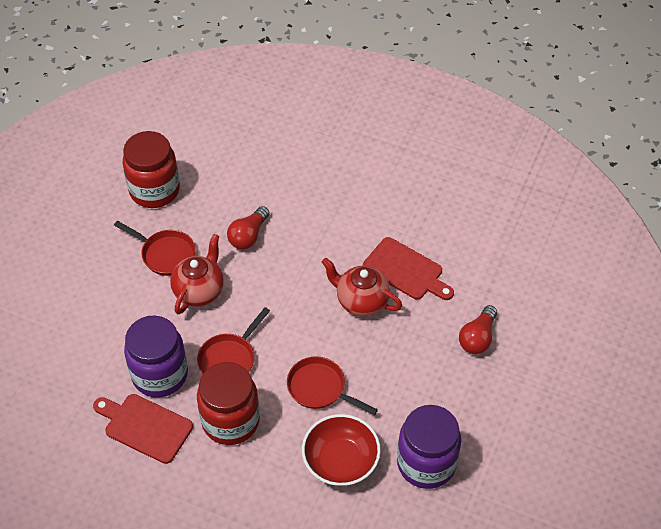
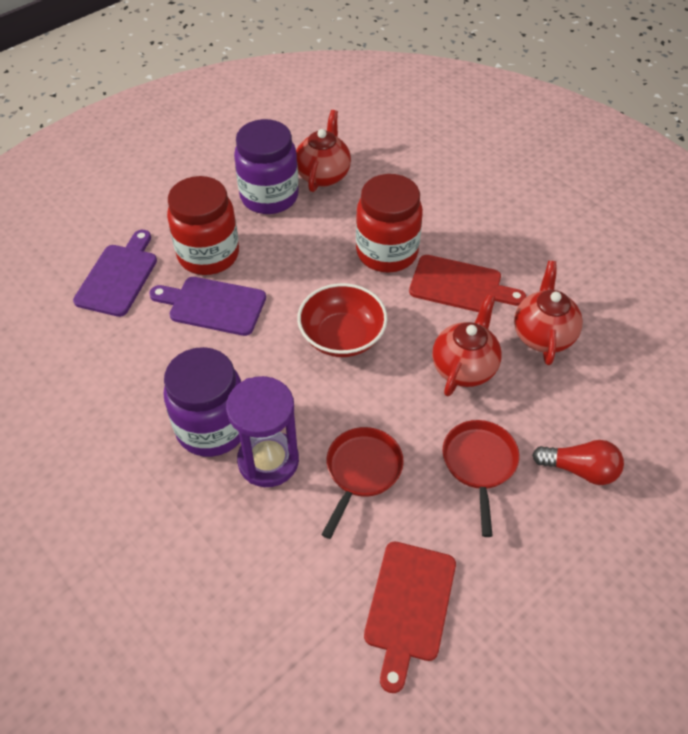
purple cutting board: none = 0 -> [73,230,157,317] [149,277,266,336] = 2
purple hourglass: none = 0 -> [226,376,299,487] = 1
red light bulb: [227,206,270,249] [459,305,497,354] = 2 -> [532,440,624,485] = 1
red pan: [114,221,196,276] [197,307,270,374] [287,356,378,415] = 3 -> [321,427,404,539] [443,420,519,537] = 2
red teapot: [170,234,224,314] [322,258,402,316] = 2 -> [296,110,351,192] [432,294,502,397] [514,261,583,365] = 3

